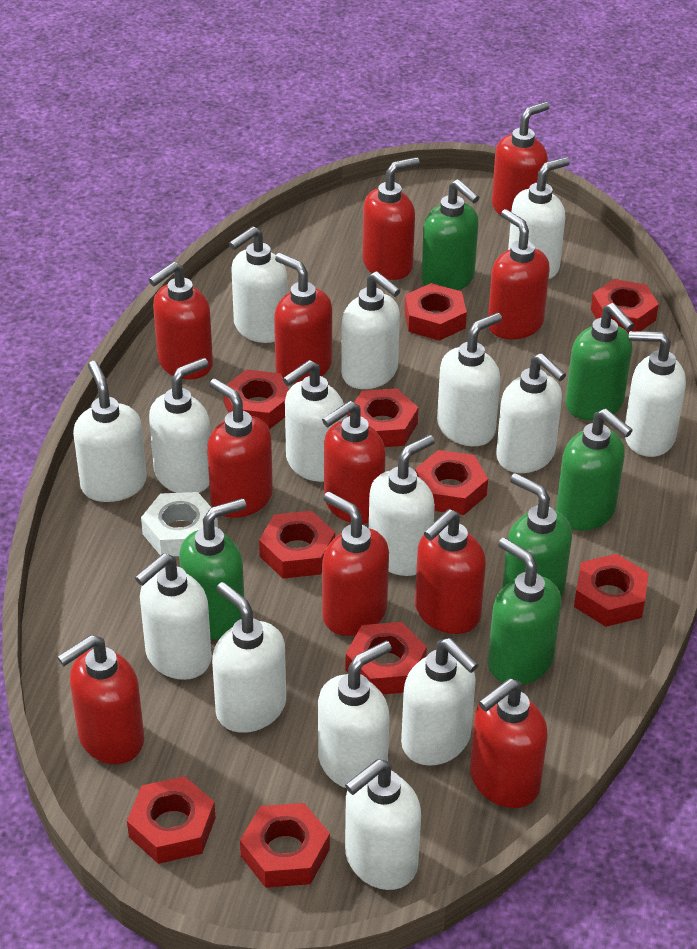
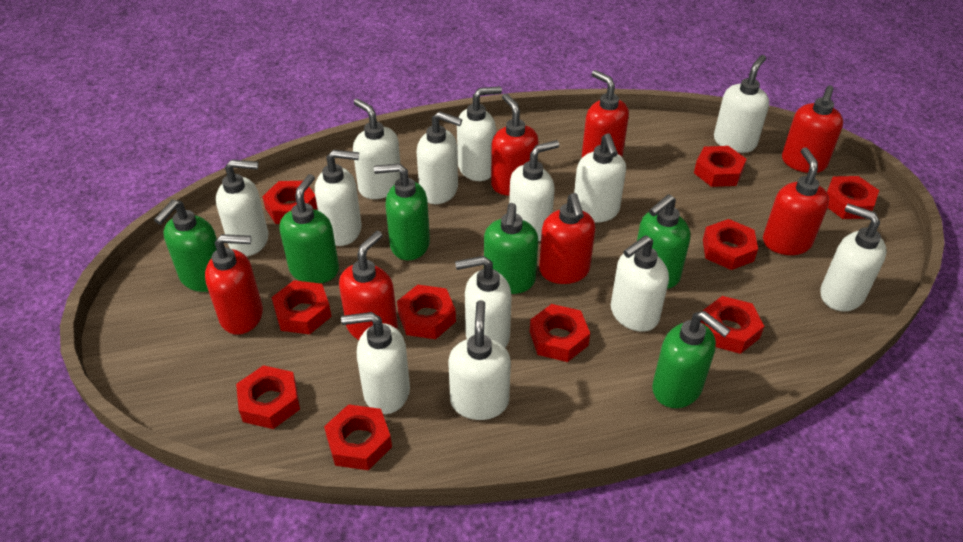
red soap dispenser: [57,635,144,764] [149,262,213,380] [207,379,273,518] [274,253,332,384] [322,401,386,524] [322,492,389,636] [362,157,420,280] [415,509,486,634] [470,678,548,808] [488,209,550,339] [492,102,549,215] = 11 -> [205,234,263,335] [339,231,398,340] [491,93,538,196] [539,193,595,284] [582,70,629,158] [763,147,829,255] [782,85,843,173] = 7
white nut: [141,492,218,556] = 1 -> none = 0
white soap dispenser: [73,361,147,502] [135,553,212,680] [149,358,211,493] [212,582,286,733] [229,226,287,343] [283,360,345,482] [318,641,392,788] [341,271,400,389] [345,759,421,890] [369,435,435,576] [401,638,479,766] [437,313,502,446] [496,353,566,473] [508,157,570,279] [625,331,686,457] = 15 -> [216,159,268,256] [315,150,362,246] [341,312,410,414] [353,98,400,199] [417,111,462,204] [448,300,511,420] [455,256,511,348] [457,86,502,181] [509,140,559,241] [574,133,626,223] [611,235,669,332] [714,55,769,153] [820,204,887,312] = 13

